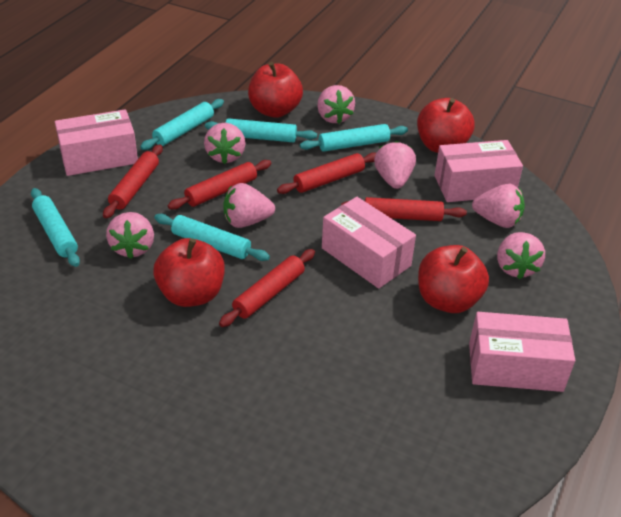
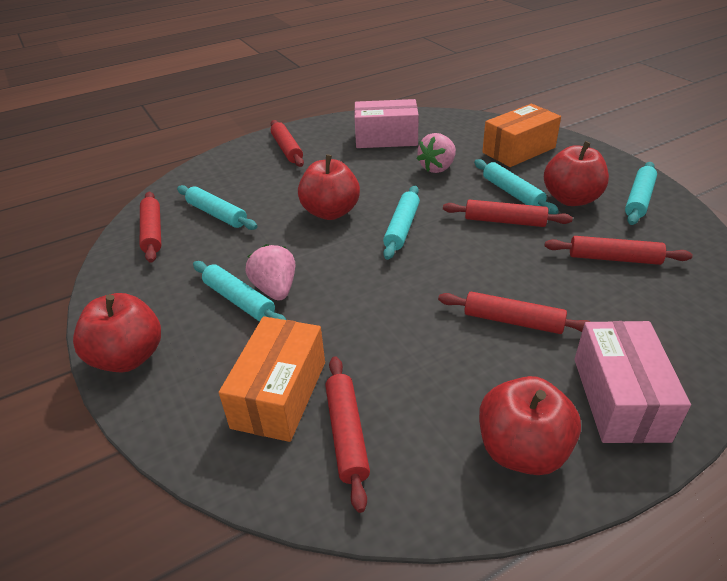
orange box: none = 0 -> [219,316,325,442] [482,104,561,167] = 2
pink box: [55,109,138,176] [322,197,416,289] [434,140,523,202] [469,312,575,392] = 4 -> [354,99,419,148] [574,321,691,443] = 2
pink strawberry: [106,212,154,259] [204,123,245,164] [223,183,275,228] [317,85,355,124] [374,141,416,189] [472,184,525,228] [497,232,545,279] = 7 -> [245,244,295,301] [417,133,456,173] = 2
red rolling pin: [103,144,163,219] [168,160,271,210] [219,249,315,327] [277,152,376,194] [341,197,467,221] = 5 -> [140,192,161,263] [270,120,304,167] [325,356,370,513] [438,292,591,334] [443,200,573,227] [545,236,693,265] = 6

